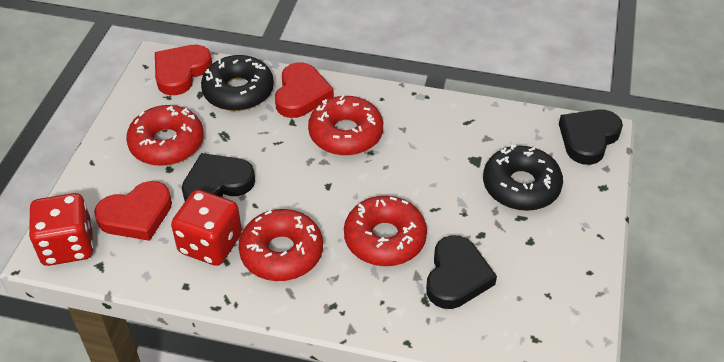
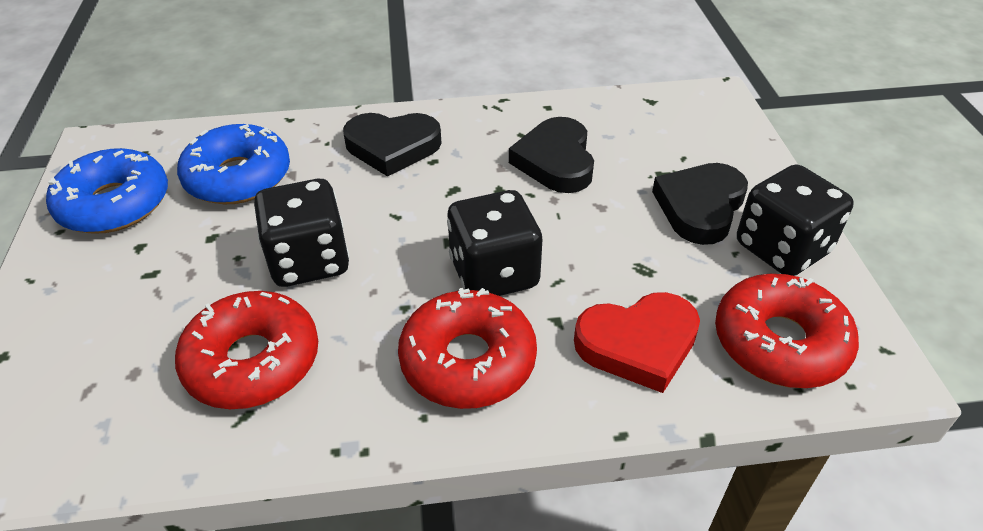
black dice: none = 0 -> [254,179,349,287] [447,190,542,296] [737,164,854,276] = 3
black donut: [201,55,274,111] [483,145,563,211] = 2 -> none = 0
blue donut: none = 0 -> [46,148,168,234] [177,124,290,204] = 2
red dice: [29,193,94,266] [171,190,242,266] = 2 -> none = 0
red donut: [126,105,204,166] [239,209,323,281] [308,95,383,156] [344,196,427,266] = 4 -> [175,291,318,409] [398,288,537,409] [715,274,859,388] = 3
red heart: [94,181,172,241] [155,45,212,95] [275,62,334,118] = 3 -> [574,292,700,393] = 1

